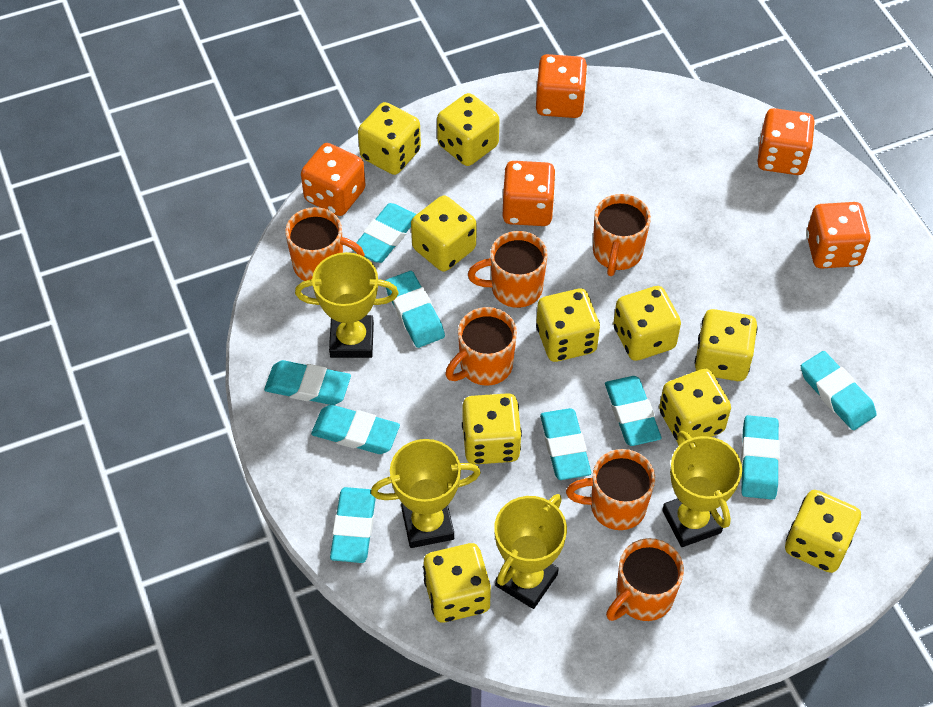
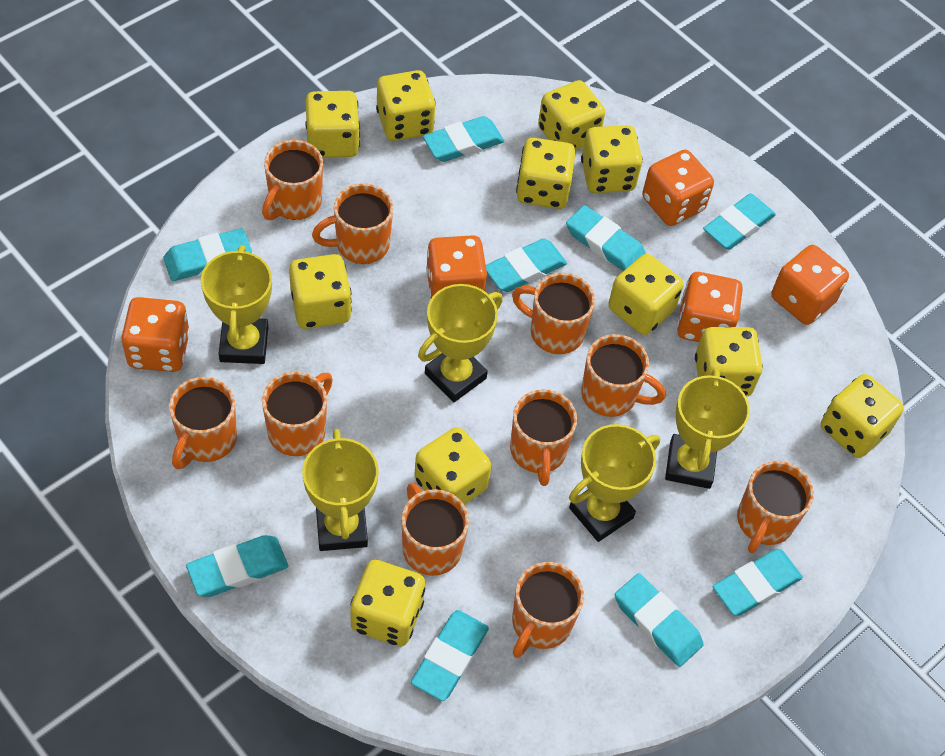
orange mug: [285,207,365,281] [446,307,517,386] [468,231,547,308] [566,449,655,530] [593,194,651,276] [606,538,684,621] = 6 -> [169,377,237,469] [262,140,323,220] [262,372,333,456] [312,183,393,264] [402,483,469,576] [510,389,577,486] [512,273,595,354] [512,562,584,658] [581,334,666,417] [737,461,814,553] = 10
yellow dice: [358,102,421,175] [411,195,477,272] [423,543,491,623] [437,93,499,166] [462,393,522,464] [536,289,600,362] [613,286,681,361] [659,369,731,443] [695,309,758,381] [785,490,861,573] = 10 -> [289,254,352,329] [305,91,360,158] [350,560,425,646] [376,70,436,141] [414,427,492,505] [516,138,576,209] [538,80,605,151] [581,125,643,193] [608,254,683,335] [695,327,763,397] [821,374,904,458] = 11
yellow trophy: [295,252,399,358] [371,439,481,548] [494,494,567,609] [662,431,742,547] = 4 -> [201,245,272,364] [302,429,379,551] [418,284,503,402] [569,424,660,542] [665,369,750,489] = 5

